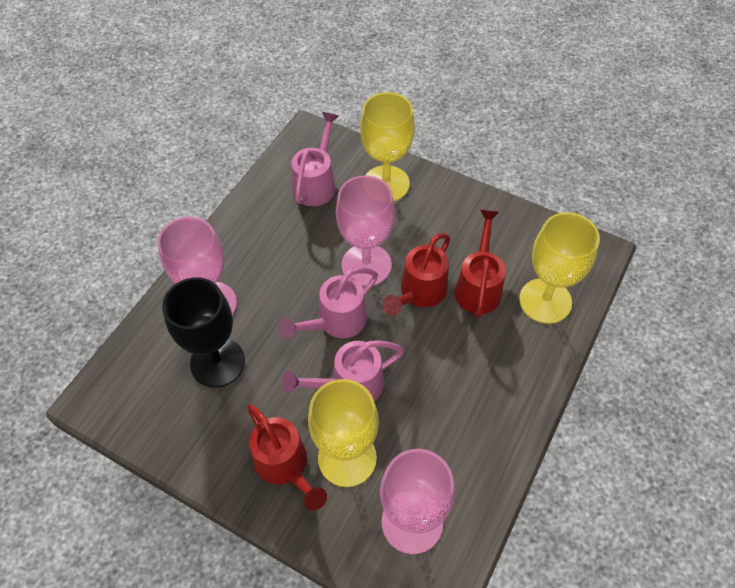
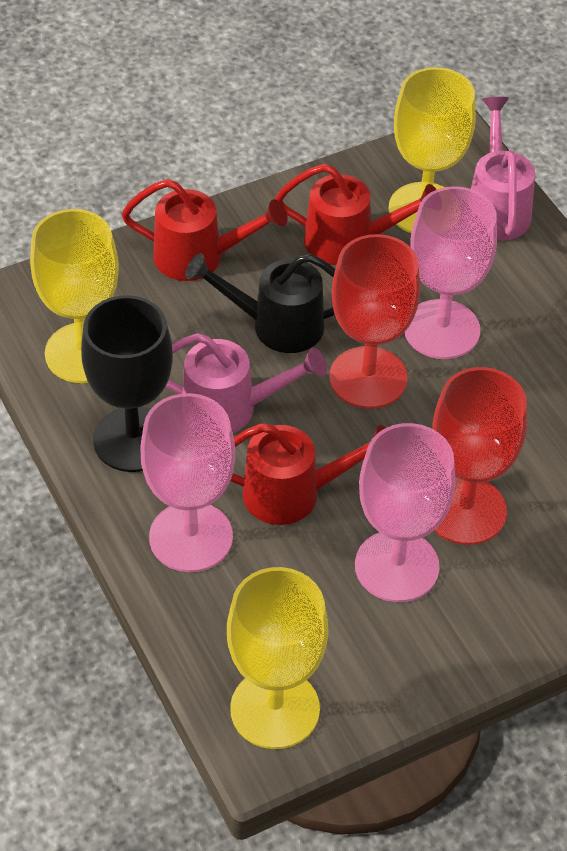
black watering can: none = 0 -> [185,253,335,353] = 1
pink watering can: [279,268,378,339] [282,340,404,401] [291,112,339,206] = 3 -> [165,333,327,433] [471,97,535,241] = 2
red goblet: none = 0 -> [329,234,420,409] [432,367,527,545] = 2

